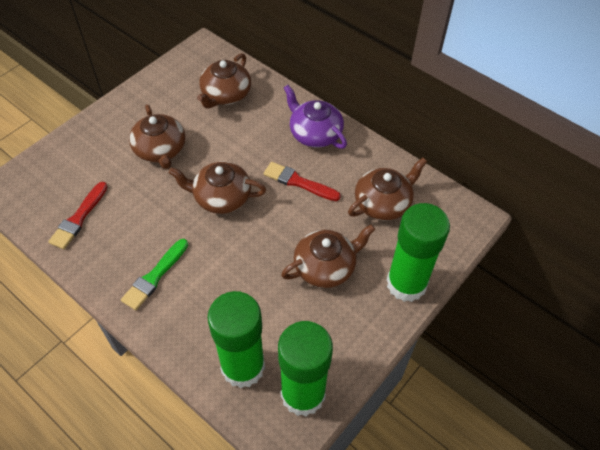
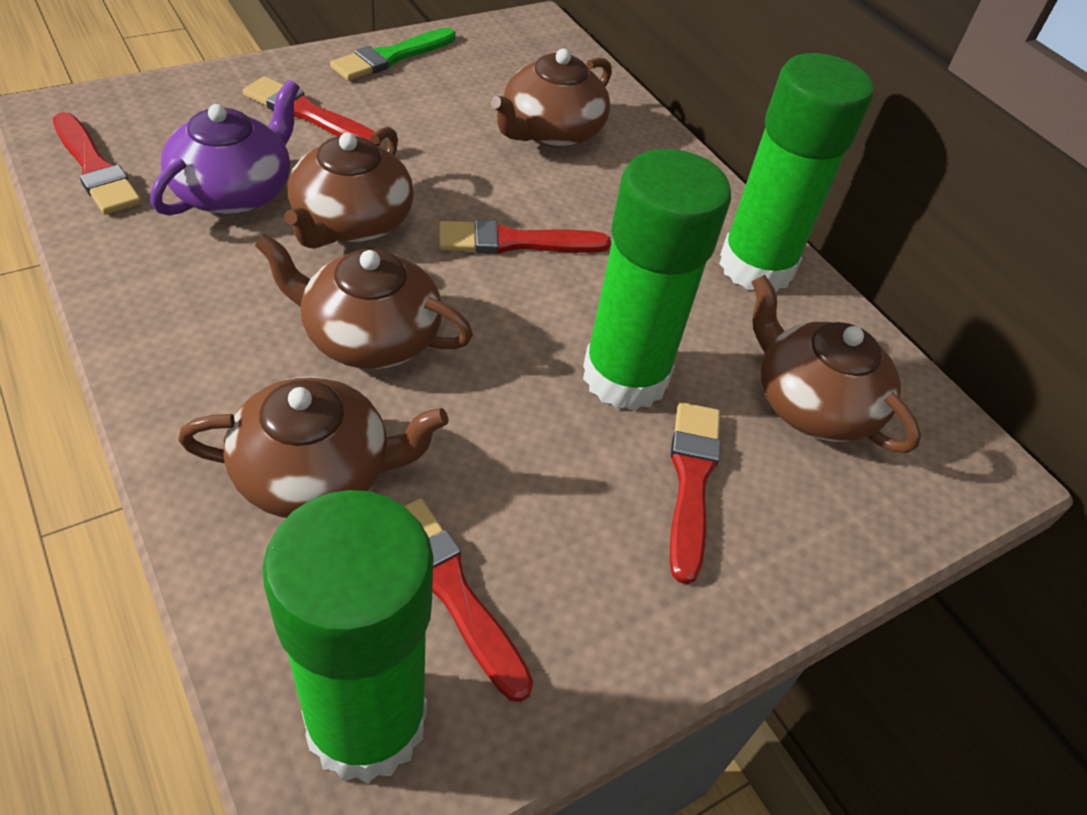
red brush: [48,182,108,249] [264,162,341,201] = 2 -> [53,112,141,215] [243,76,380,146] [404,499,533,702] [439,219,611,254] [670,402,721,584] = 5

